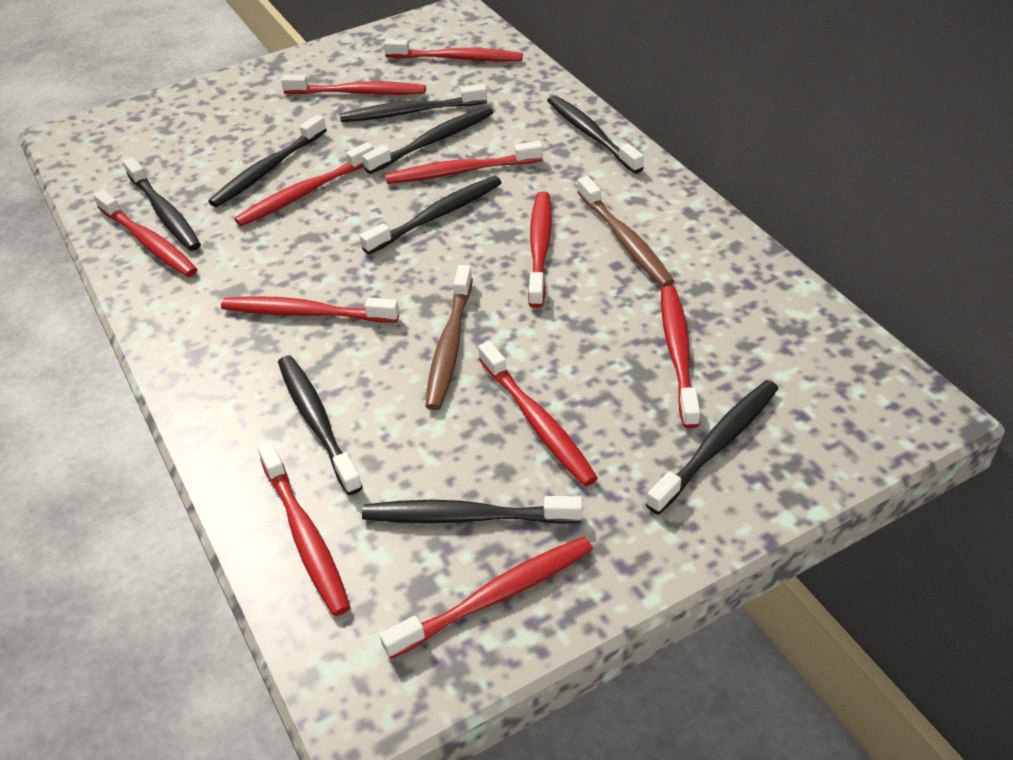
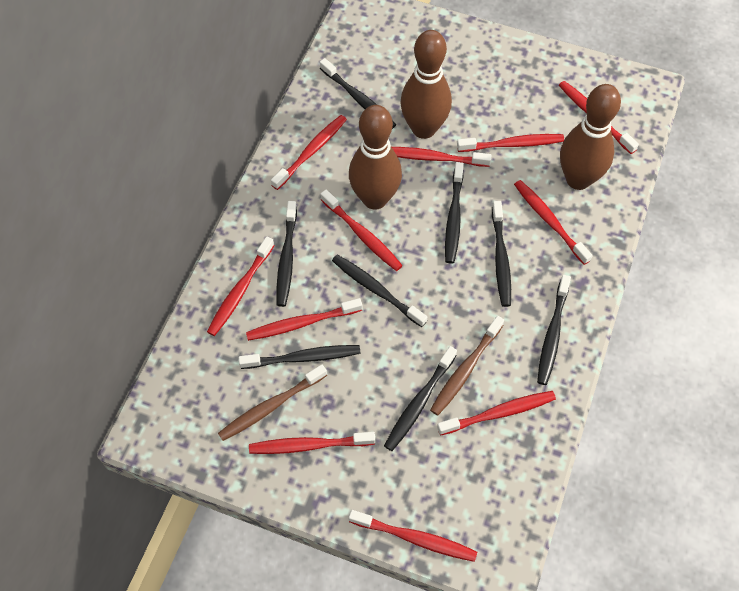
black toothbrush: [123,157,201,251] [208,115,327,207] [278,356,363,495] [340,84,487,122] [360,176,502,255] [362,106,493,174] [362,496,582,524] [547,95,644,174] [646,380,779,515] = 9 -> [239,345,361,369] [276,201,297,307] [320,58,396,129] [332,255,427,327] [384,346,457,451] [445,162,464,264] [492,201,511,307] [537,275,571,385] = 8
brown bowling pin: none = 0 -> [349,105,402,210] [400,30,452,139] [560,84,621,190] = 3

